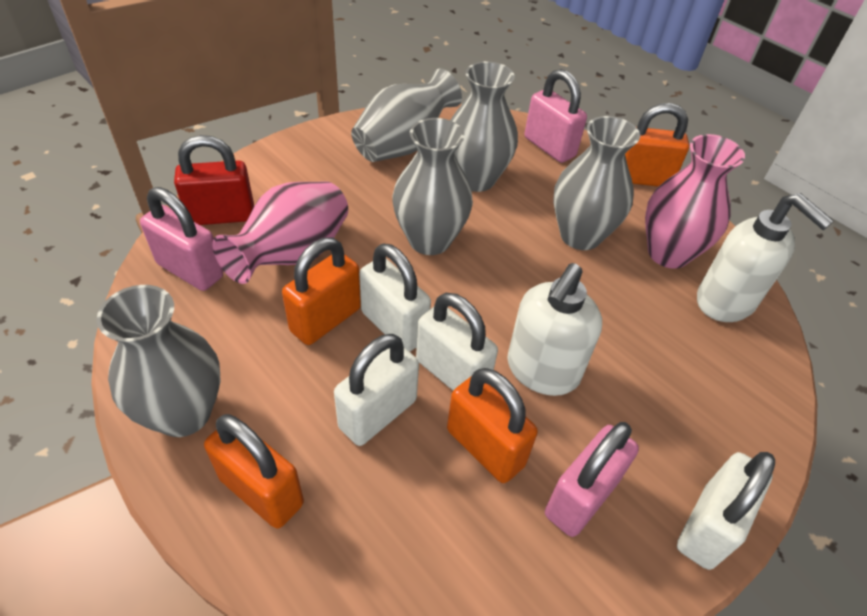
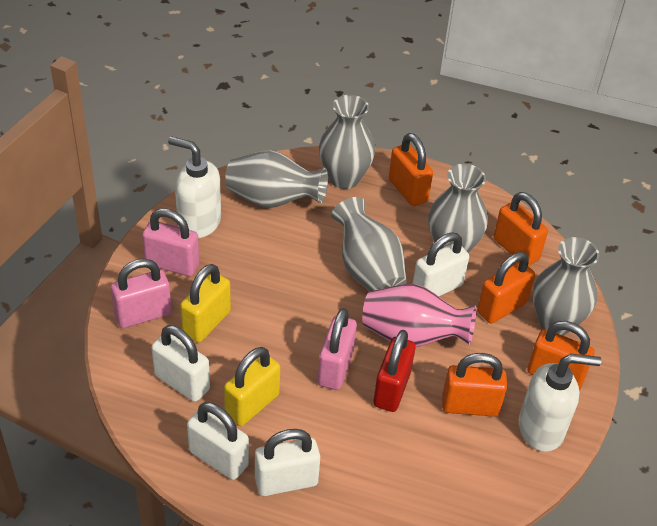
orange padlock: [204,414,304,529] [282,238,361,345] [447,368,538,483] [625,103,689,187] = 4 -> [389,133,433,206] [442,353,507,417] [477,252,535,324] [494,192,548,266] [527,321,595,390] = 5
pink vase: [212,181,348,284] [645,134,745,269] = 2 -> [362,284,476,347] = 1
yellow padlock: none = 0 -> [180,264,231,343] [224,347,280,426] = 2

